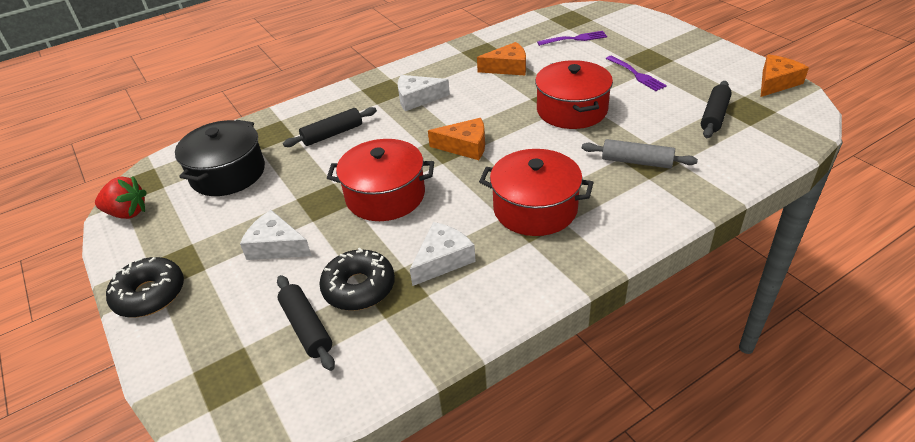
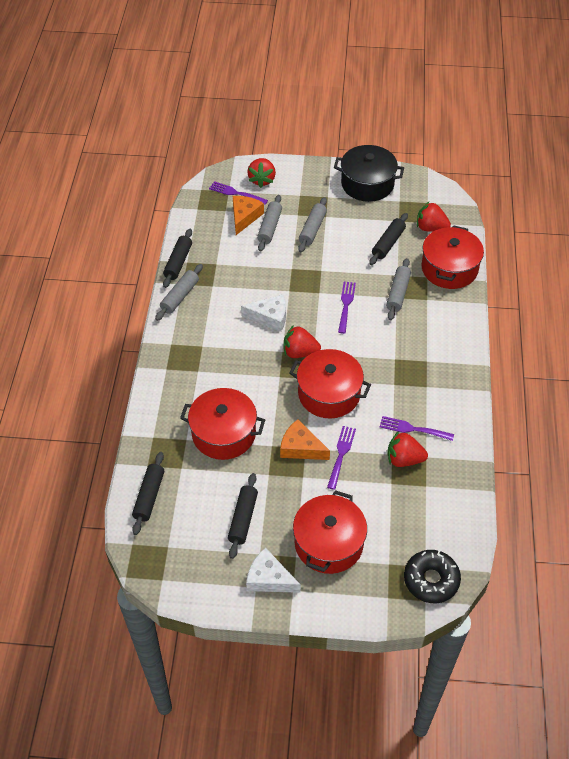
black donut: [106,257,184,317] [319,248,395,311] = 2 -> [404,550,461,603] = 1
black rolling pin: [277,275,335,371] [283,107,377,147] [701,81,732,138] = 3 -> [132,452,164,535] [163,229,192,288] [228,473,258,559] [369,213,408,265] = 4
grey rolling pin: [582,139,698,169] = 1 -> [155,264,203,321] [257,195,282,252] [298,197,327,252] [386,258,411,320] = 4
orange cheese: [428,118,485,160] [477,42,526,75] [761,55,809,97] = 3 -> [233,196,264,235] [280,419,330,460] = 2
purple fork: [537,31,607,46] [606,56,667,91] = 2 -> [209,181,268,205] [327,426,356,490] [338,282,356,334] [380,416,454,441] = 4
red pot: [327,139,434,221] [479,149,594,236] [535,60,613,129] = 3 -> [180,388,265,460] [289,349,371,419] [293,490,367,574] [421,225,484,289] = 4
red strawberry: [95,176,147,219] = 1 -> [247,158,276,188] [284,325,321,358] [387,431,428,467] [417,201,451,231] = 4
white cheese: [240,210,312,260] [398,75,450,111] [410,222,476,286] = 3 -> [241,295,286,332] [246,547,301,593] = 2

